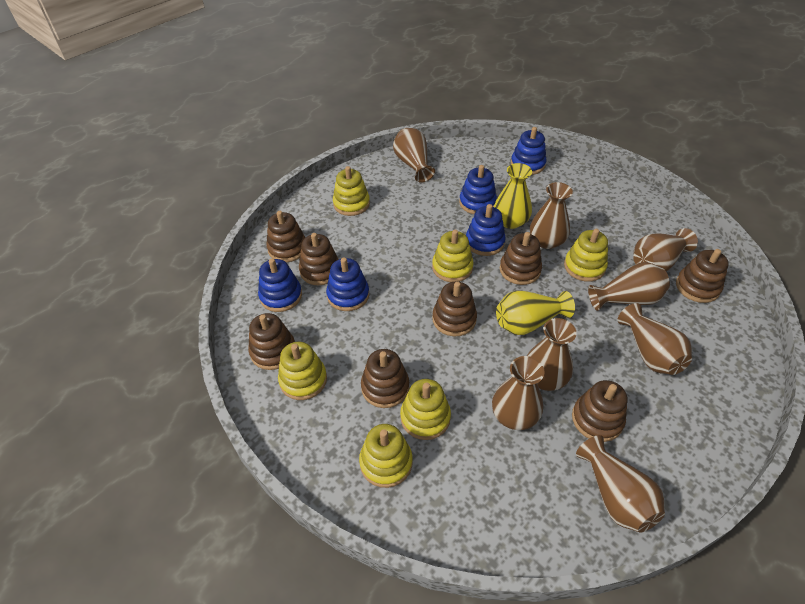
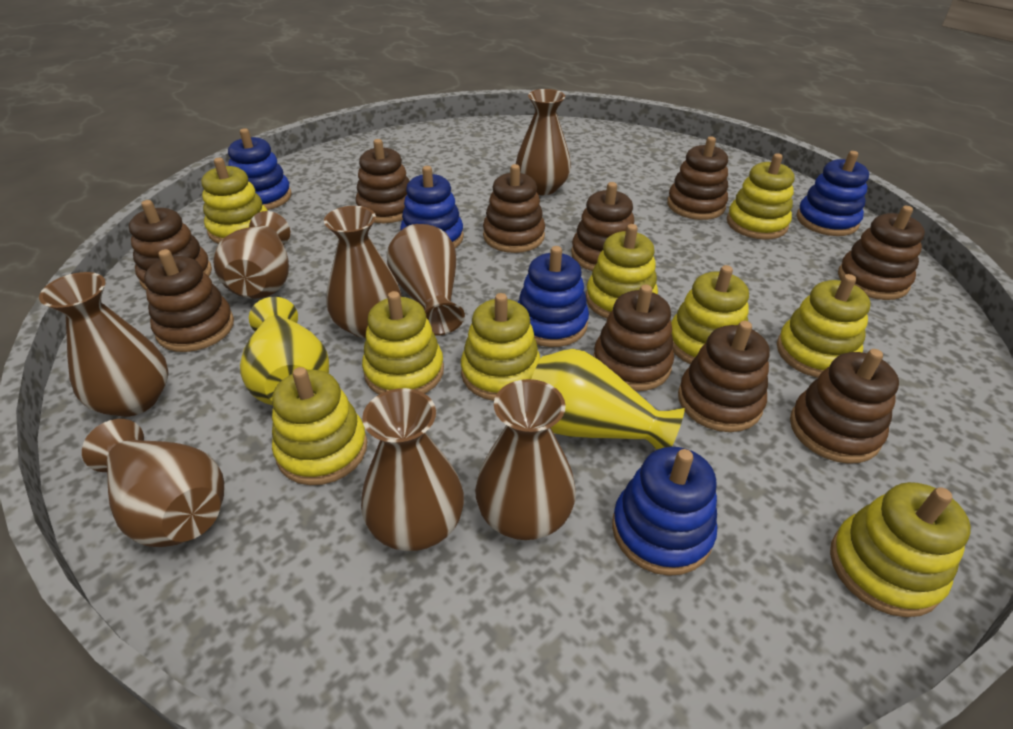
brown stacking toy: [248,313,295,370] [266,211,305,262] [299,233,339,285] [361,349,409,408] [432,282,477,337] [500,232,542,285] [572,380,627,442] [676,249,729,303] = 8 -> [129,200,212,290] [144,249,234,352] [356,139,409,223] [483,164,545,253] [571,182,634,271] [593,285,674,391] [667,137,728,220] [678,321,770,432] [790,349,899,464] [838,206,925,300] = 10
yellow stacking toy: [278,342,327,400] [333,166,370,216] [359,424,413,488] [400,379,451,440] [432,230,474,282] [564,229,608,282] = 6 -> [201,158,268,244] [272,367,367,485] [362,291,444,395] [461,293,541,401] [586,224,658,319] [671,265,749,364] [727,153,794,240] [777,274,870,378] [830,482,971,617] = 9

